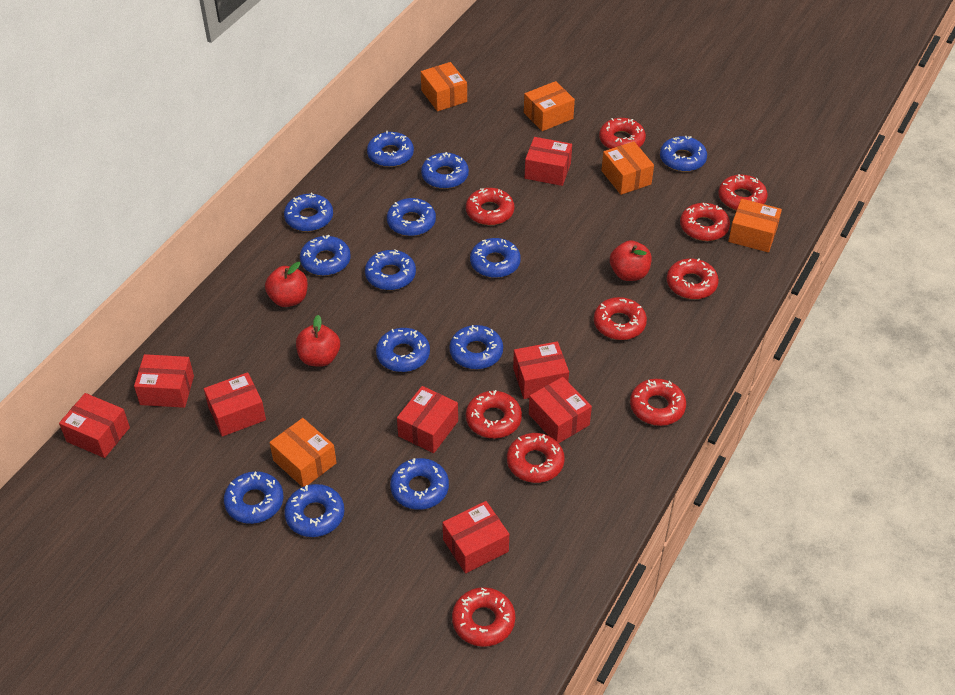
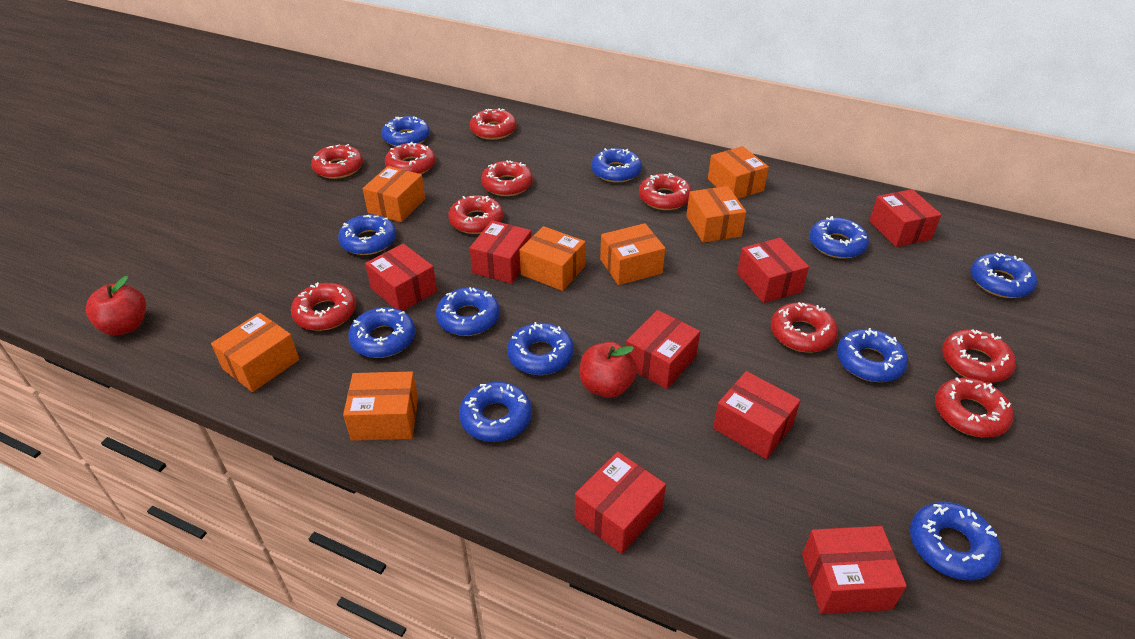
blue donut: [224,471,284,524] [284,193,333,232] [284,484,344,537] [300,235,351,276] [365,249,416,290] [367,131,414,167] [376,328,430,372] [387,198,436,236] [390,458,449,510] [421,152,469,189] [449,325,503,369] [470,238,521,278] [660,136,707,172] = 13 -> [338,214,396,255] [348,307,415,358] [382,116,430,147] [436,287,500,336] [459,382,532,442] [507,322,574,375] [591,148,642,183] [809,216,869,259] [837,328,908,382] [910,502,1001,581] [971,253,1037,298] = 11
orange box: [269,418,337,487] [421,62,467,111] [524,81,575,131] [601,141,654,195] [728,199,782,252] = 5 -> [211,313,299,392] [343,371,418,441] [363,166,425,222] [520,226,586,291] [600,223,665,285] [686,186,746,243] [708,146,769,199] = 7
red apple: [265,262,308,307] [296,315,340,367] [610,240,652,281] = 3 -> [86,276,146,335] [580,342,637,398] = 2

